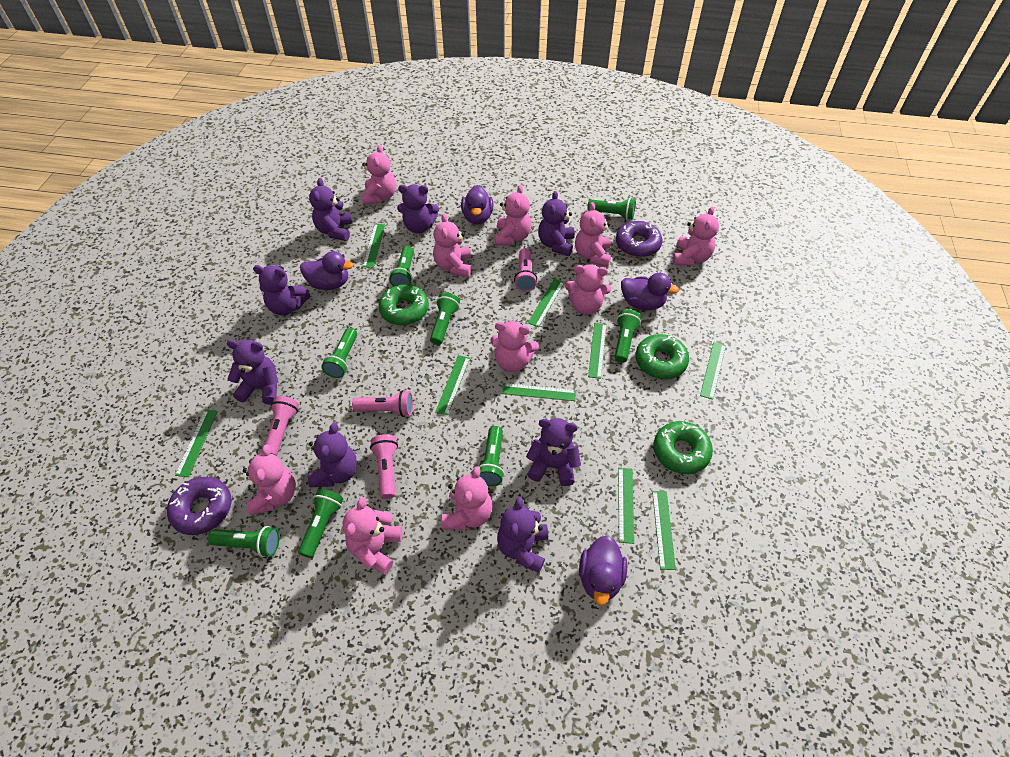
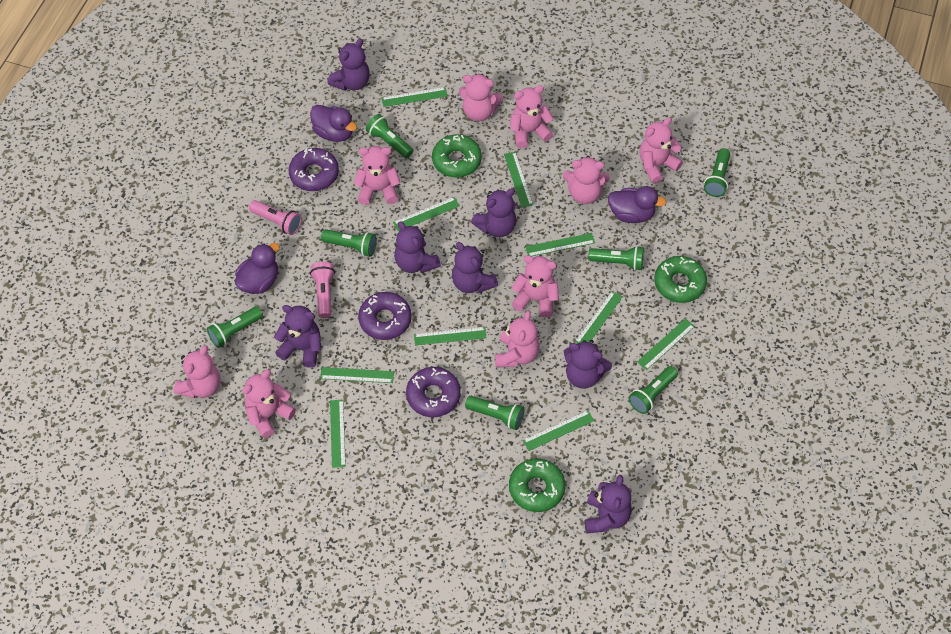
green flashlight: [208,526,280,557] [298,489,343,558] [321,328,357,378] [389,246,414,287] [430,292,460,345] [478,426,504,486] [588,198,636,220] [614,309,641,363] = 8 -> [207,306,263,348] [321,229,377,257] [366,114,414,158] [465,396,524,430] [588,246,644,271] [629,366,678,414] [704,148,730,197] = 7
green ruler: [175,410,218,477] [362,224,385,268] [435,355,470,415] [502,383,576,401] [528,279,565,327] [588,323,607,379] [618,468,634,544] [652,491,676,570] [700,342,726,400] = 9 -> [320,367,394,383] [330,400,346,468] [382,87,447,107] [393,197,460,231] [414,327,487,346] [504,152,533,208] [523,410,594,451] [525,233,595,256] [575,291,623,344] [637,318,695,370] = 10
pink flashlight: [265,396,299,456] [352,390,413,417] [370,434,398,499] [514,248,537,292] = 4 -> [249,200,302,235] [310,262,335,318] = 2
pink teddy bear: [243,444,296,515] [343,497,402,574] [362,145,396,205] [433,213,471,277] [441,466,492,530] [490,320,539,372] [494,185,531,246] [565,264,611,315] [575,202,611,267] [673,207,719,266] = 10 -> [174,345,220,398] [243,370,296,438] [354,146,401,205] [459,74,503,121] [495,311,540,367] [510,85,554,148] [512,255,559,318] [563,156,610,204] [639,117,683,184] = 9
purple donut: [167,477,231,535] [616,221,662,257] = 2 -> [288,148,339,191] [358,292,412,340] [406,367,461,417] = 3
purple duck: [300,251,354,290] [461,185,494,224] [579,535,627,606] [621,273,679,310] = 4 -> [235,243,279,294] [310,105,357,142] [608,186,666,223] = 3
purple teddy bear: [227,340,279,405] [253,265,310,315] [308,422,357,487] [309,178,353,241] [397,184,439,234] [497,497,548,573] [526,418,581,486] [538,191,575,256] = 8 -> [274,305,321,368] [327,38,370,91] [394,221,441,273] [452,242,498,293] [471,188,516,237] [564,340,612,389] [585,475,632,534] = 7

